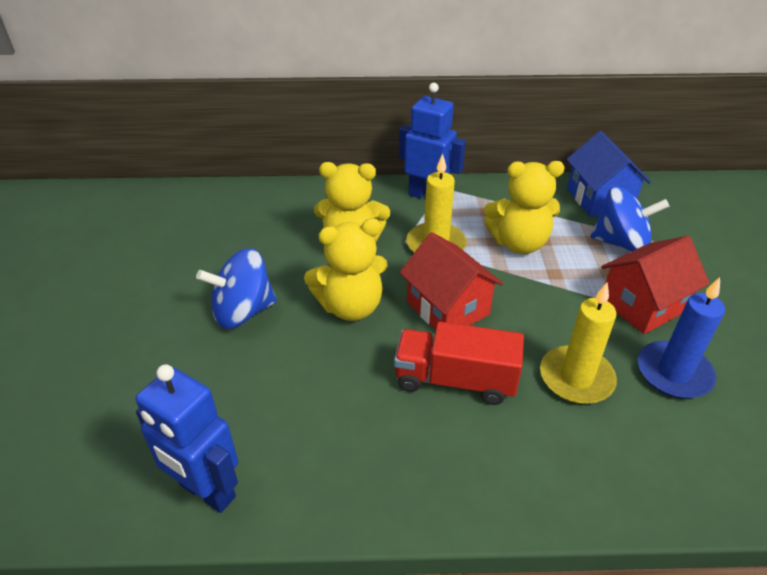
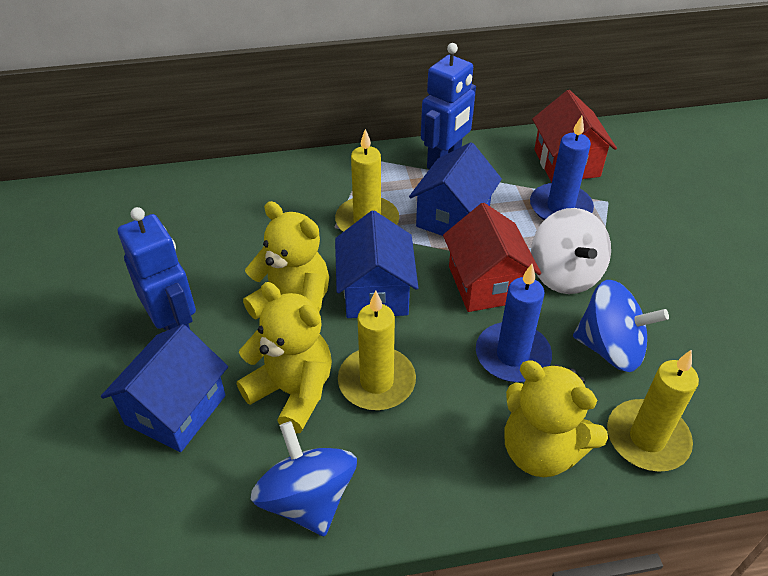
blue candle: [638,277,725,399] = 1 -> [476,264,552,382] [530,116,594,220] = 2
blue house: [566,131,651,217] = 1 -> [101,324,228,452] [335,210,418,318] [409,142,502,236] = 3
red truck: [394,322,524,405] = 1 -> none = 0
white spinning top: none = 0 -> [531,208,611,294] = 1
yellow candle: [406,154,467,252] [540,283,617,404] = 2 -> [335,129,399,232] [338,291,416,410] [607,350,699,472] = 3

